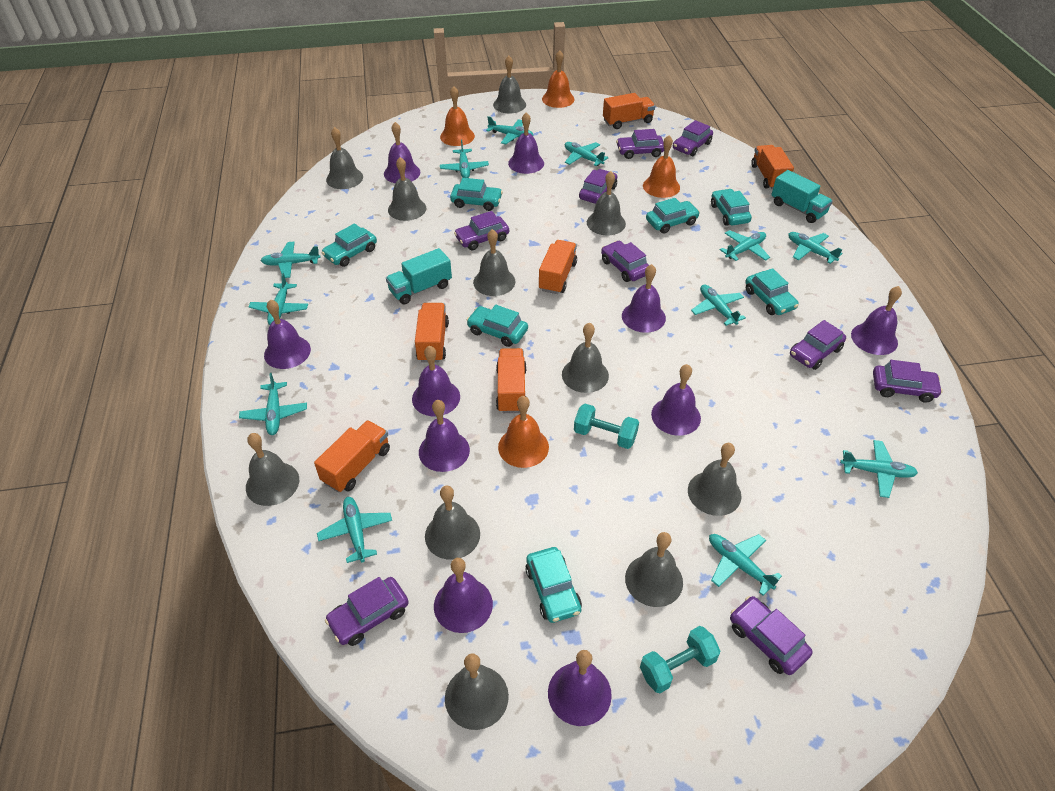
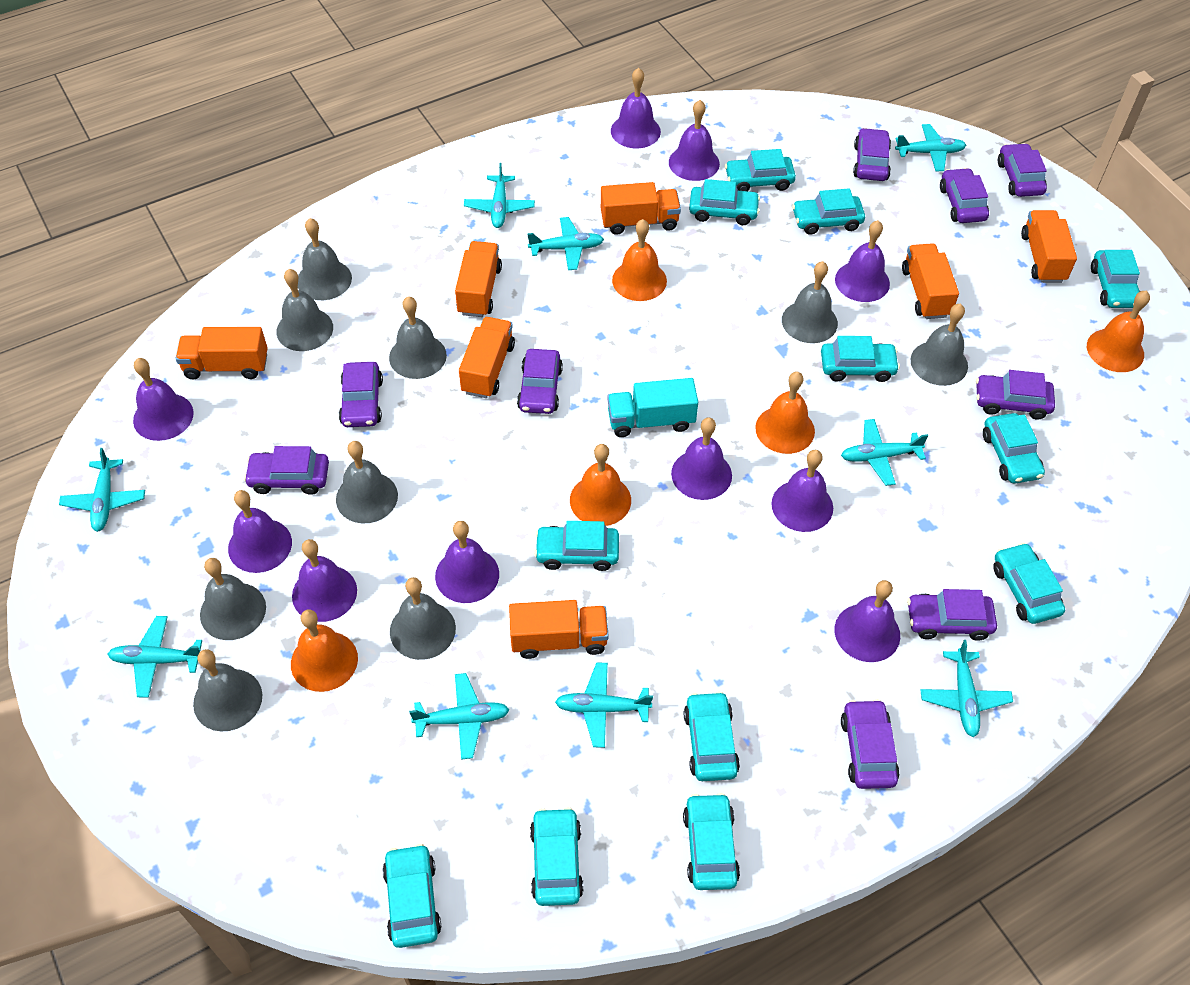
grey bell: [246,433,299,506] [326,127,363,189] [388,157,426,221] [425,486,480,560] [445,654,509,730] [473,229,515,296] [493,56,526,113] [562,323,609,393] [587,171,626,235] [625,532,683,607] [688,443,742,516] = 11 -> [193,649,262,732] [200,558,266,640] [277,269,333,351] [298,218,352,300] [336,441,398,523] [389,296,447,379] [390,577,456,660] [782,261,838,343] [911,304,968,386] = 9
orange bell: [440,86,475,146] [498,396,549,468] [542,50,575,108] [643,135,680,198] = 4 -> [291,610,358,692] [570,444,631,526] [612,219,667,301] [755,371,815,454] [1087,290,1150,372] = 5
orange truck: [314,420,390,493] [415,303,449,363] [496,348,527,413] [539,240,577,294] [603,93,655,129] [751,145,794,190] = 6 -> [176,327,268,380] [455,241,502,317] [459,317,515,398] [509,600,609,659] [601,182,681,235] [902,243,959,319] [1021,210,1077,283] = 7
turquoise car: [321,223,377,267] [450,178,503,211] [467,305,528,347] [525,547,582,623] [646,198,700,234] [711,189,752,226] [745,268,799,315] = 7 -> [382,844,441,948] [530,807,584,906] [534,521,619,571] [683,793,740,890] [684,691,740,781] [689,179,760,225] [725,149,796,191] [792,188,865,235] [821,336,900,382] [983,413,1045,483] [993,543,1065,624] [1091,250,1140,308] = 12
turquoise dumbbell: [574,404,639,449] [640,626,720,693] = 2 -> none = 0
turquoise plane: [239,373,307,435] [248,273,308,325] [261,242,320,278] [317,497,392,563] [440,140,489,178] [486,116,534,144] [565,142,608,166] [691,284,746,326] [709,534,782,596] [720,230,770,261] [788,232,843,264] [840,440,918,498] = 12 -> [59,448,145,532] [108,616,202,698] [409,673,510,760] [464,163,535,228] [527,217,604,270] [555,662,653,748] [841,419,928,486] [895,124,966,171] [920,640,1013,737] = 9
turquoise truck: [386,248,452,305] [771,170,833,223] = 2 -> [607,378,698,437] = 1

